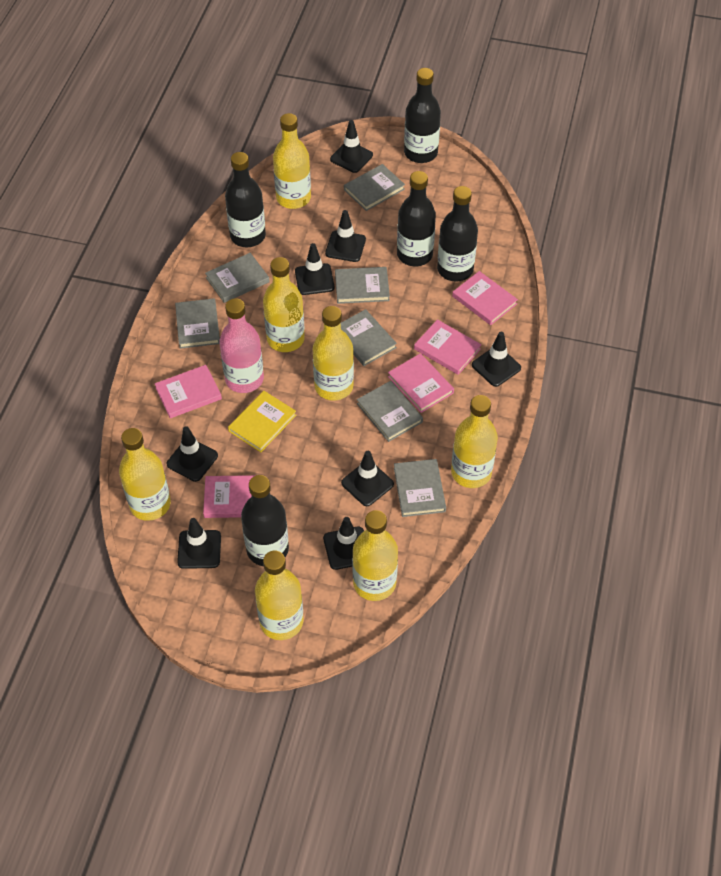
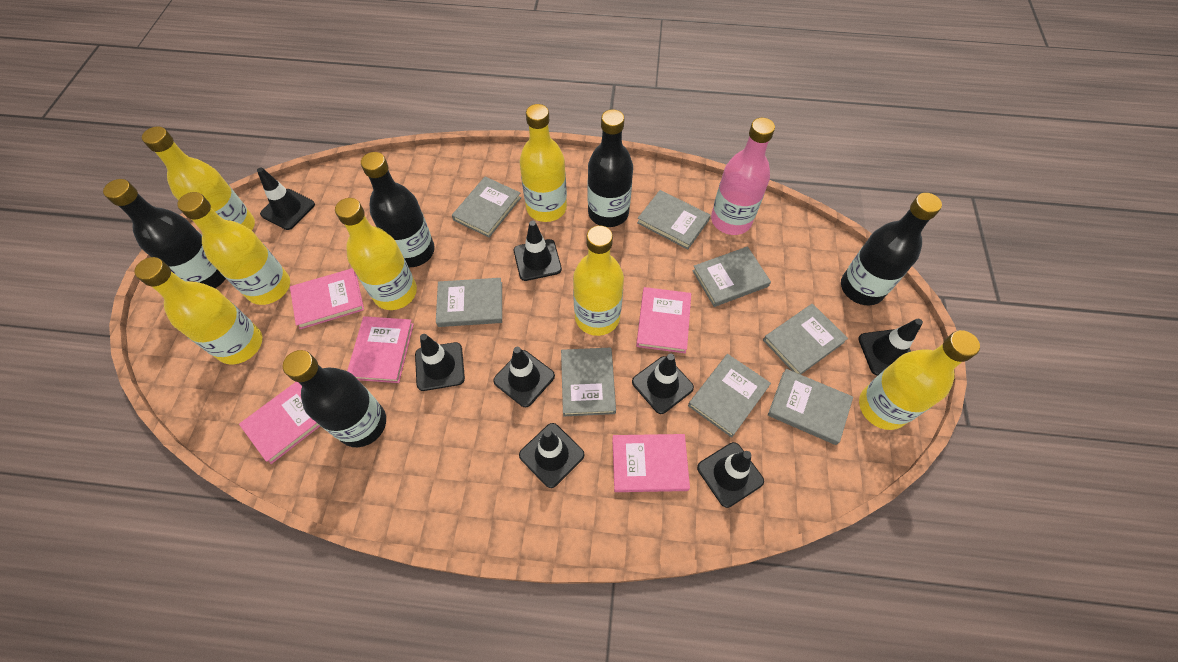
grey book: [175,298,220,349] [205,253,270,303] [335,267,390,304] [341,309,397,366] [344,164,405,211] [357,381,423,442] [394,459,446,517] = 7 -> [436,278,502,327] [452,177,521,238] [561,347,616,416] [637,190,711,250] [688,354,771,438] [692,246,771,307] [763,304,848,375] [768,369,853,445] = 8
yellow book: [228,391,296,452] = 1 -> none = 0

